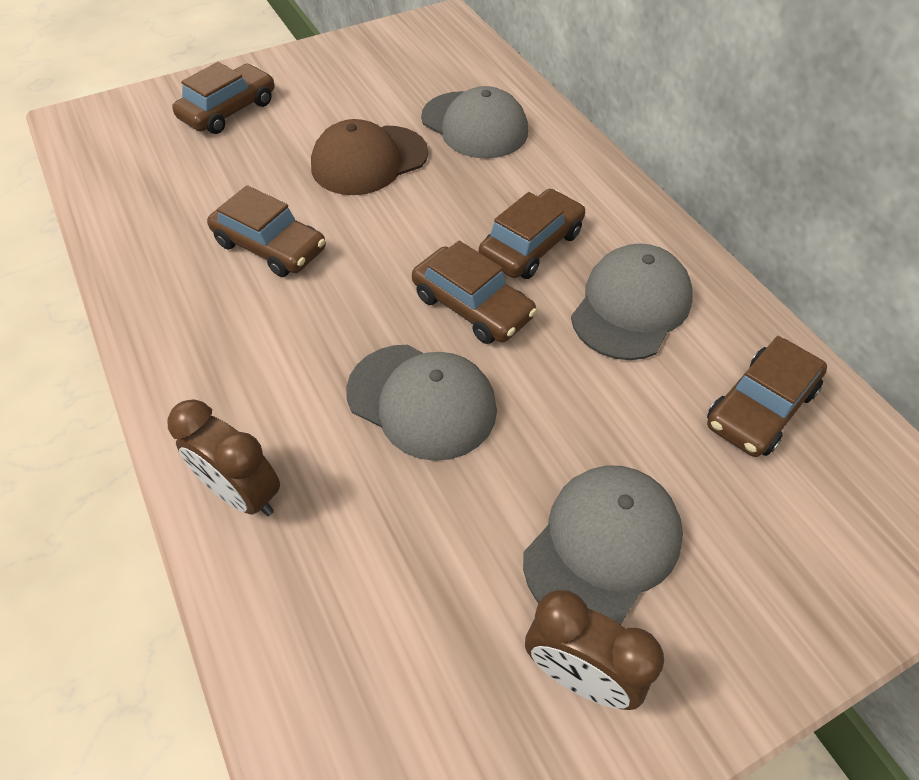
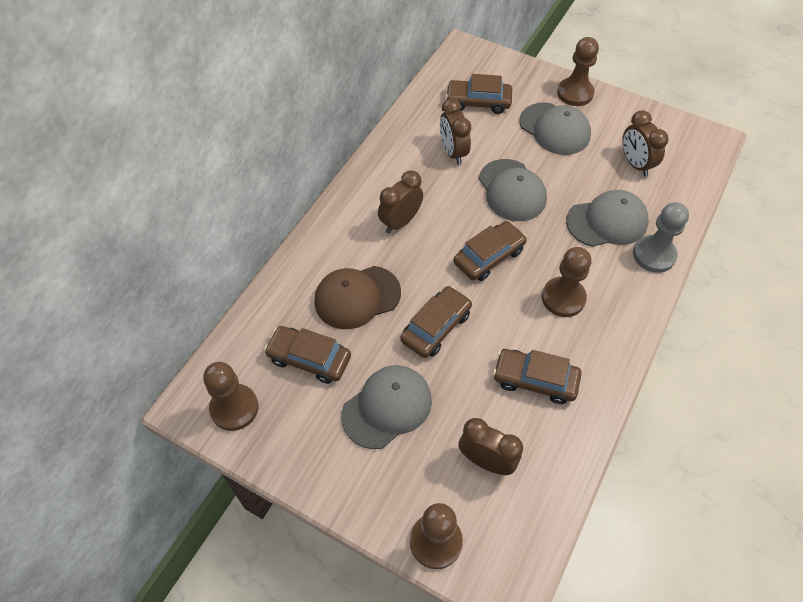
brown clock: [167,399,280,516] [525,590,664,710] = 2 -> [378,171,423,233] [440,98,471,165] [459,418,523,475] [622,110,669,176] = 4
brown pawn: none = 0 -> [203,362,258,431] [410,503,463,569] [542,247,591,317] [557,37,599,106] = 4
grey pawn: none = 0 -> [633,202,689,273] = 1

